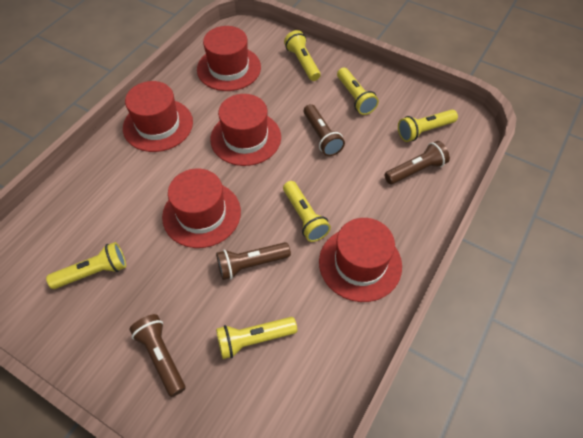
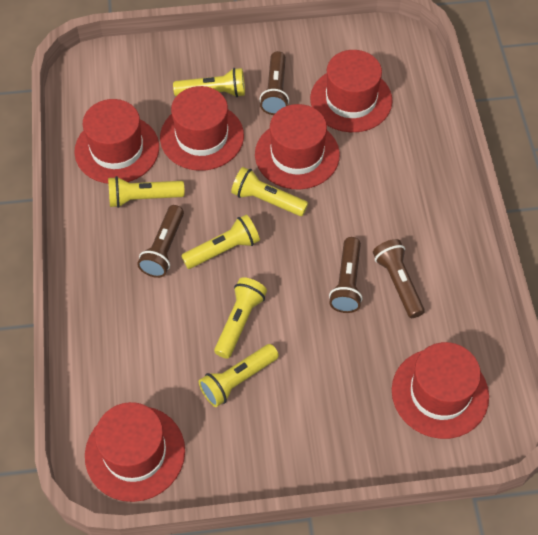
red hat: [123,81,193,152] [162,169,241,248] [197,26,261,91] [210,94,281,166] [319,218,402,302] = 5 -> [74,99,159,184] [85,402,185,502] [160,86,244,171] [255,104,340,190] [310,50,393,132] [392,342,489,439] = 6

